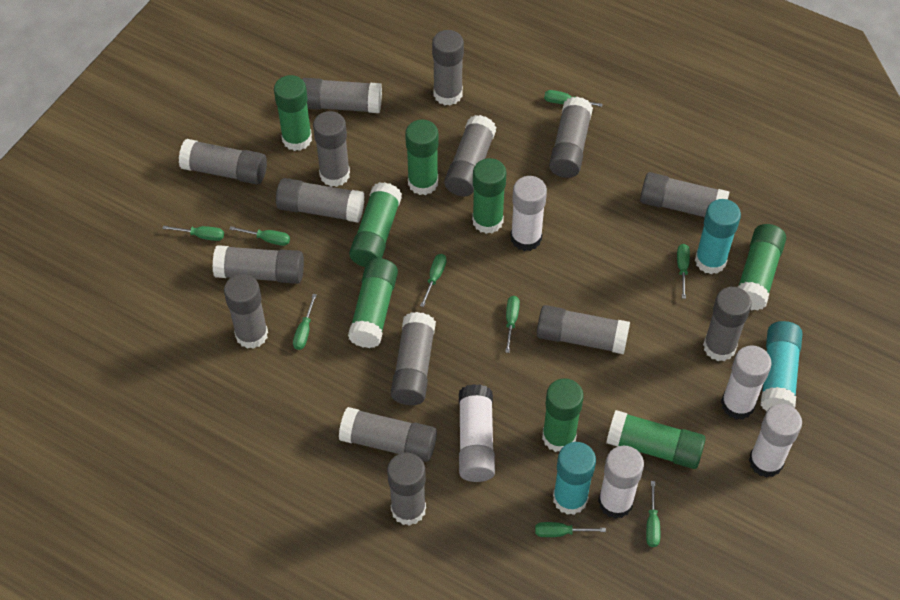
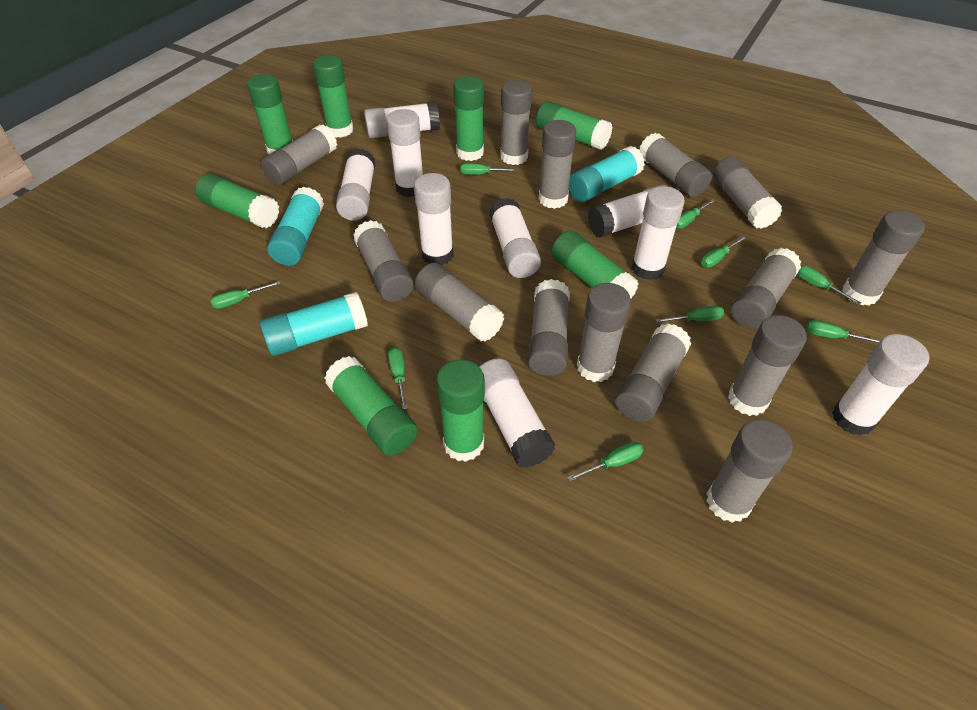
grey glue stick: [179,139,267,185] [212,245,304,284] [224,274,268,349] [276,178,365,223] [302,78,382,113] [313,111,350,187] [339,407,437,462] [387,453,426,526] [391,312,436,405] [432,30,464,106] [444,115,497,196] [537,305,630,354] [549,97,593,178] [640,172,730,217] [703,287,752,361] = 15 -> [261,124,337,185] [353,220,413,302] [415,263,504,342] [501,80,532,165] [528,279,570,376] [539,120,576,209] [577,283,631,382] [615,323,691,422] [639,133,712,197] [706,419,793,523] [713,157,782,229] [728,315,807,416] [731,248,801,328] [842,210,925,306] = 14
white glue stick: [459,384,495,482] [511,176,547,251] [598,446,644,519] [721,345,772,420] [749,404,802,478] = 5 -> [336,148,376,221] [364,101,440,138] [386,109,423,197] [414,173,454,265] [480,358,555,468] [489,198,541,278] [588,185,668,238] [631,186,685,280] [832,334,929,436] = 9

